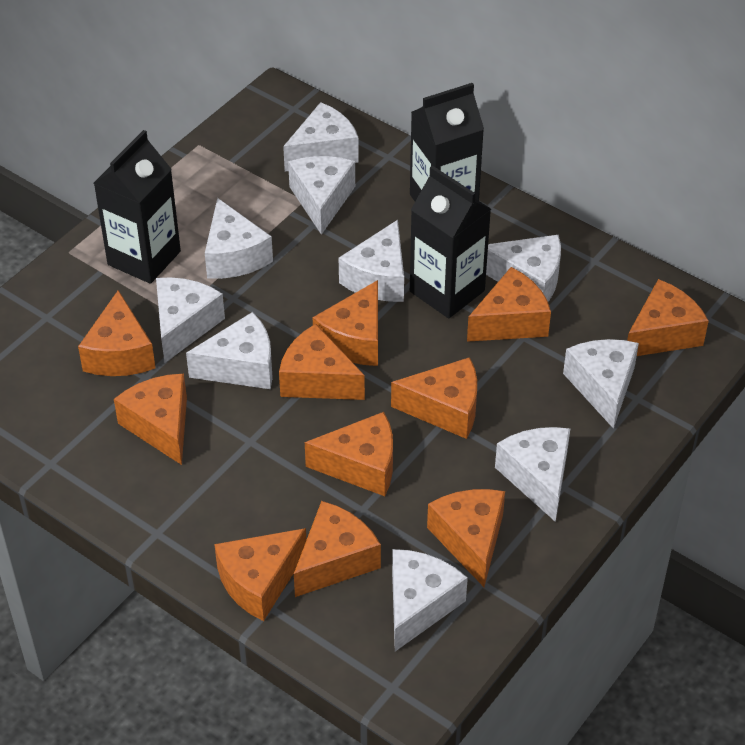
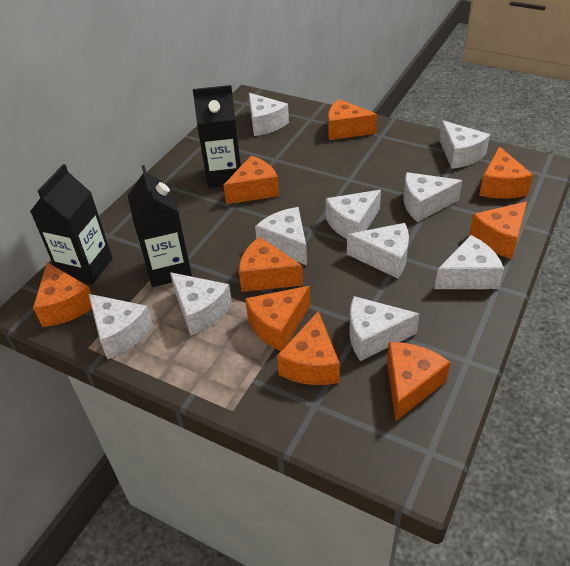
orange cheese: [78,290,156,376] [114,374,187,465] [214,528,306,621] [279,324,365,400] [294,501,381,597] [305,412,393,496] [313,280,378,366] [391,357,477,439] [427,489,505,587] [467,267,551,342] [627,279,709,356] = 11 -> [33,262,92,327] [223,156,279,204] [239,237,303,292] [245,286,310,351] [277,311,340,385] [328,99,377,140] [387,342,451,422] [469,201,527,259] [479,146,533,199] = 9

